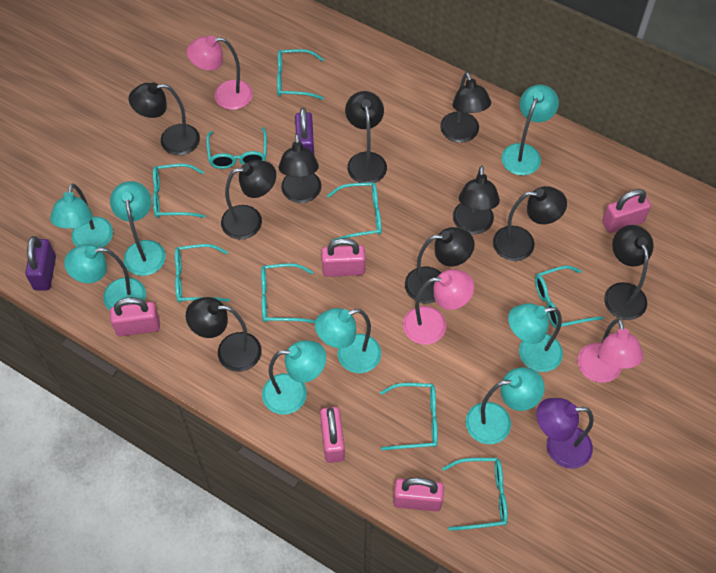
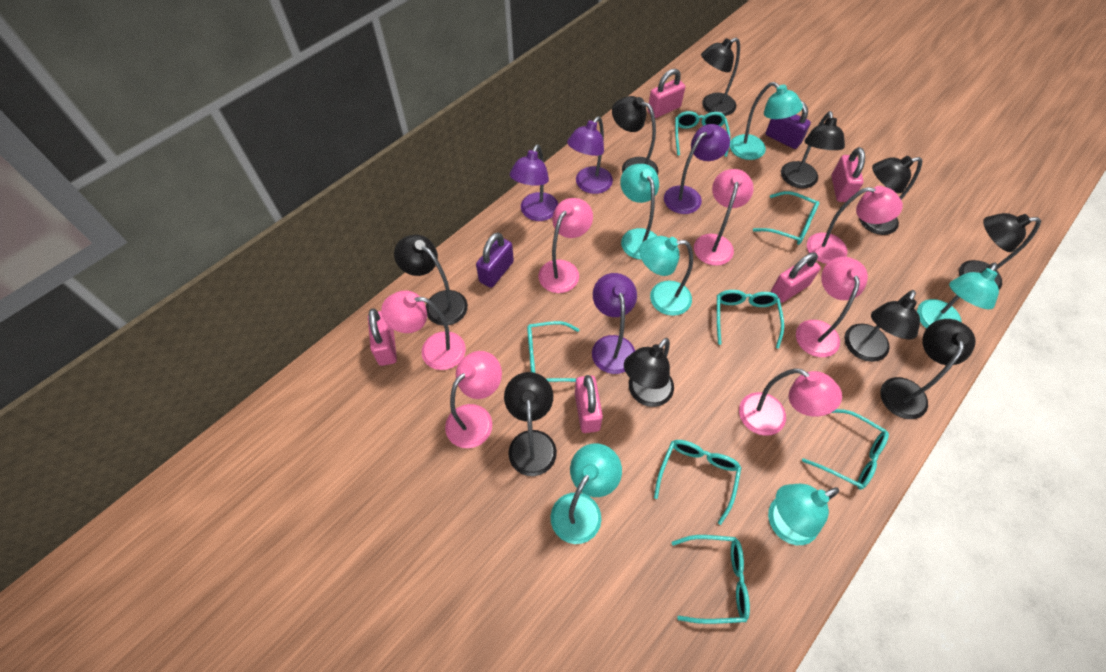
pink lamp: [187,36,253,110] [403,269,474,345] [578,319,643,383] = 3 -> [381,291,466,370] [445,351,502,448] [538,198,593,293] [694,169,754,266] [739,368,842,436] [796,257,868,357] [807,186,903,264] = 7
purple lamp: [536,398,594,469] = 1 -> [510,144,558,221] [567,116,613,194] [592,273,637,374] [664,124,730,214] = 4
turquoise glasses: [153,164,206,218] [175,244,230,303] [206,127,267,169] [261,263,315,323] [277,49,324,100] [327,182,382,241] [380,383,438,450] [442,458,508,531] [535,266,603,329] = 9 -> [527,321,579,382] [654,440,741,525] [671,535,750,624] [675,111,731,157] [717,290,784,349] [753,191,819,245] [802,409,889,490] = 7
turquoise lamp: [50,183,113,248] [64,244,146,310] [110,181,166,276] [262,340,326,415] [315,308,381,373] [465,367,545,444] [501,85,559,175] [508,303,563,372] = 8 -> [551,444,622,544] [620,164,659,260] [639,236,693,316] [730,82,803,160] [768,484,839,545] [917,262,999,329] = 6

